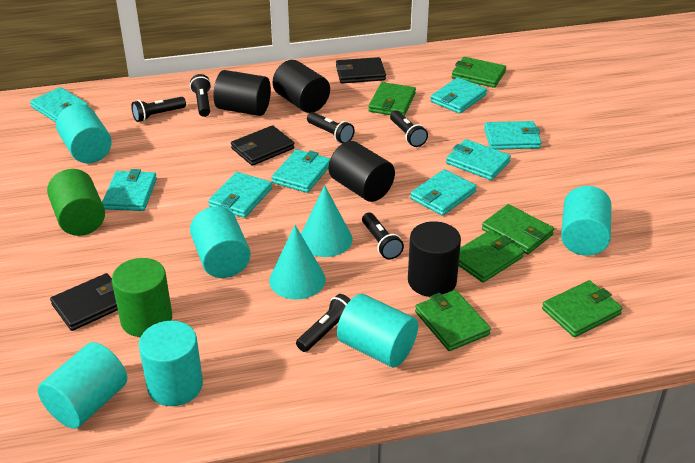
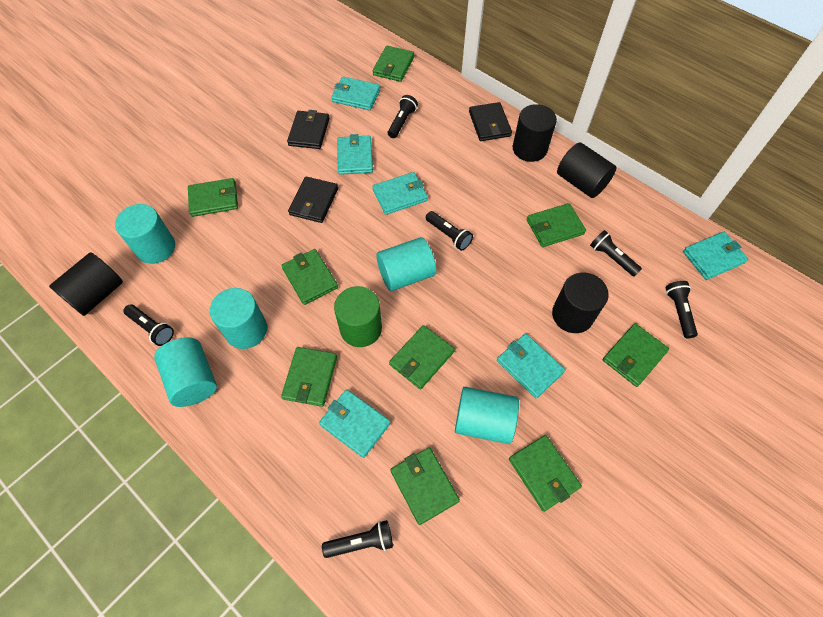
green cylinder: [47,169,105,236] [112,258,172,337] = 2 -> [334,286,382,347] = 1
green wallet: [368,82,416,116] [415,290,491,351] [452,57,506,88] [458,230,524,283] [482,204,554,254] [542,280,623,337] = 6 -> [188,178,238,217] [281,249,338,305] [281,347,337,407] [373,46,414,82] [389,325,455,389] [390,447,460,525] [509,435,582,512] [527,203,586,247] [603,323,669,387] = 9
turquoise cone: [269,225,326,300] [301,185,352,257] = 2 -> none = 0
turquoise cylinder: [38,342,127,429] [56,104,112,163] [139,321,203,406] [190,206,251,278] [337,294,418,367] [561,186,611,256] = 6 -> [115,204,175,264] [154,337,217,407] [210,288,267,349] [376,237,436,291] [455,387,519,444] = 5
turquoise wallet: [30,87,89,122] [102,169,157,211] [208,172,272,218] [272,149,330,193] [410,169,477,216] [430,77,487,114] [446,139,511,180] [484,121,542,150] = 8 -> [319,389,391,458] [331,77,381,110] [337,134,373,175] [372,172,428,215] [497,333,565,398] [683,232,748,280] = 6

